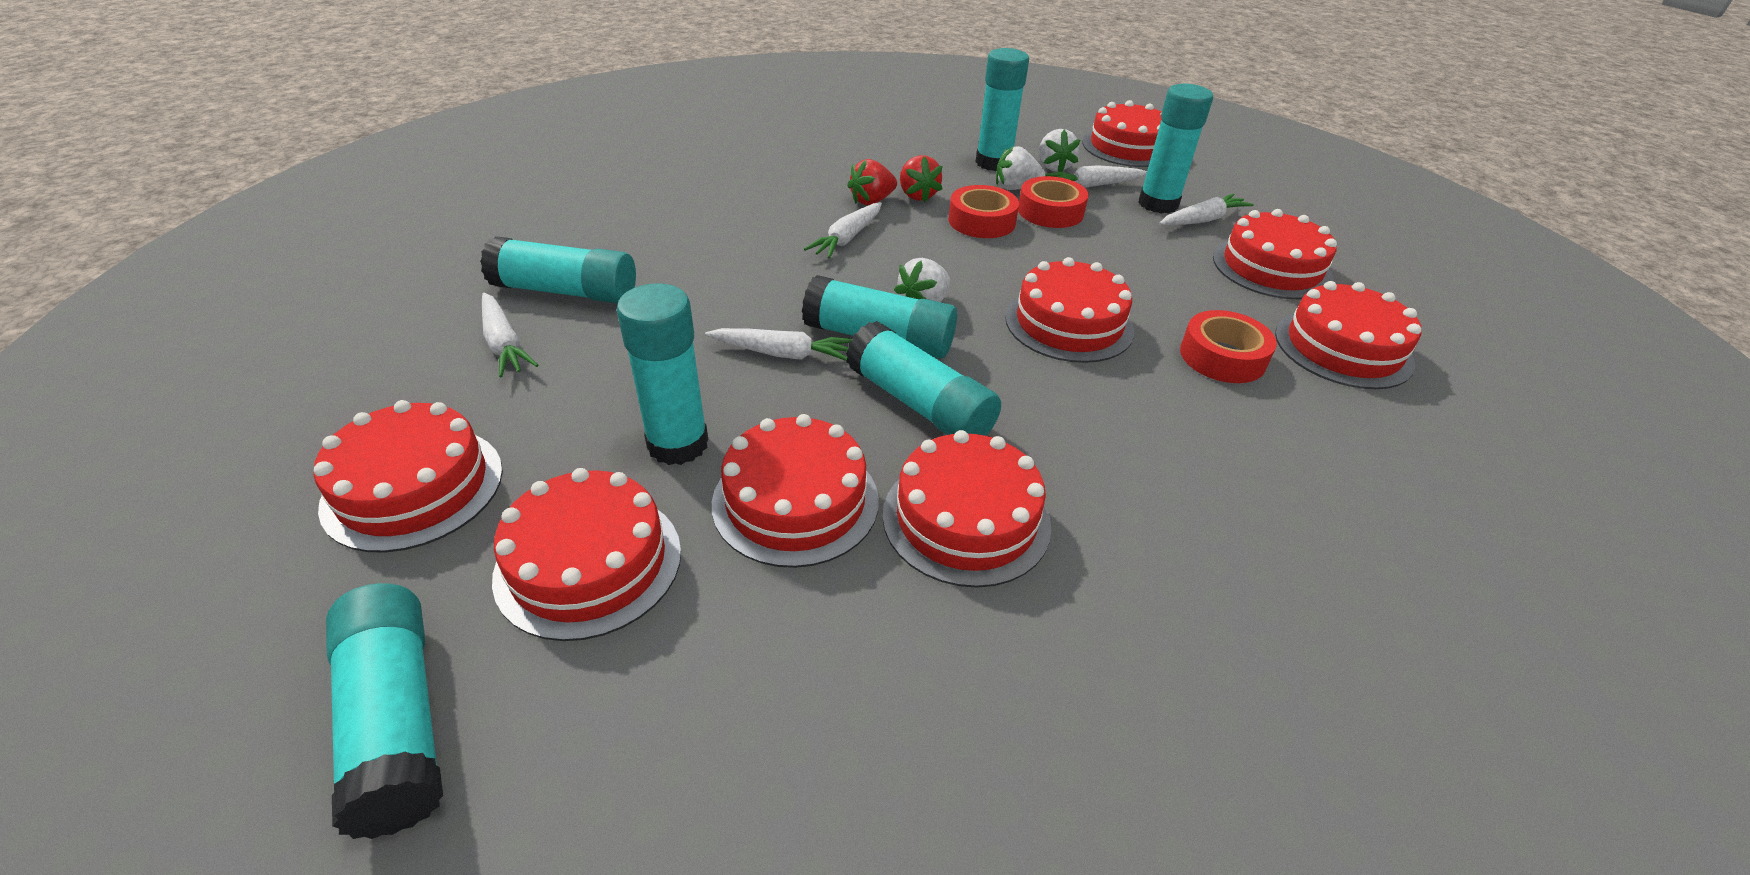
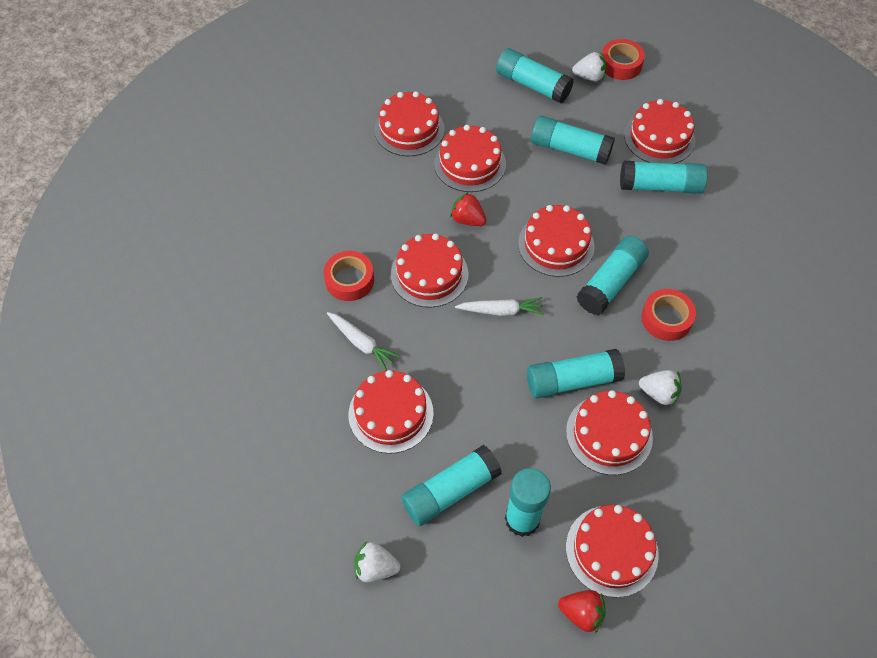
white carrot: [482,293,538,377] [705,328,852,361] [804,202,882,258] [1045,165,1147,188] [1159,193,1254,226] = 5 -> [327,312,400,371] [455,297,544,316] = 2

